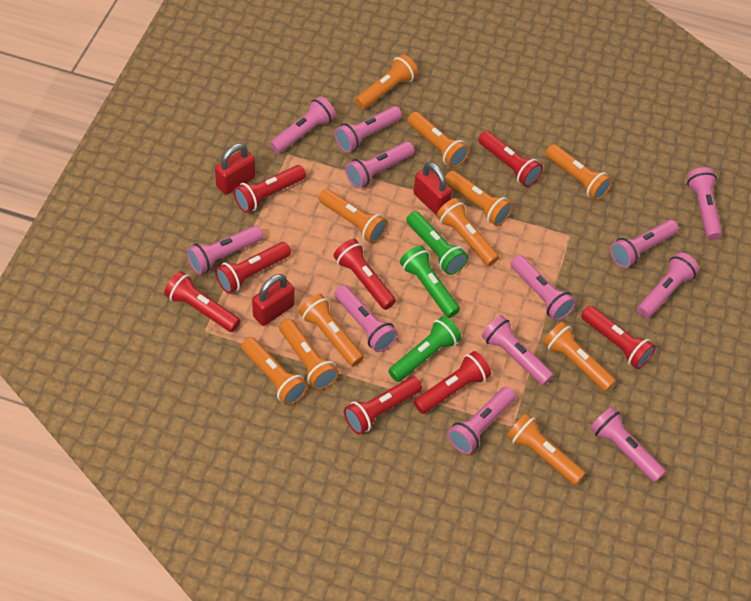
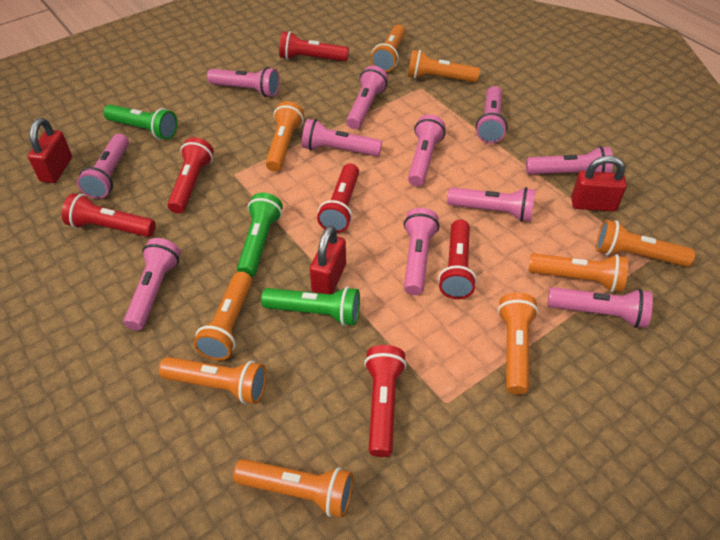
orange flashlight: [241,337,308,405] [279,319,339,390] [299,294,364,367] [319,189,388,244] [355,54,418,110] [408,112,469,168] [436,198,499,266] [445,170,513,226] [507,413,586,485] [543,322,616,392] [546,144,613,201] = 11 -> [159,357,267,404] [194,271,252,361] [233,459,353,518] [266,101,304,172] [371,25,406,72] [408,50,480,82] [498,292,538,395] [529,253,628,292] [596,219,695,267] = 9
pink flashlight: [187,226,263,275] [270,96,336,154] [334,285,398,352] [335,106,402,153] [345,141,414,189] [448,387,516,454] [481,315,554,386] [511,255,576,321] [590,407,666,482] [610,220,679,268] [637,252,699,318] [687,167,722,240] = 12 -> [77,134,129,199] [124,238,181,330] [207,67,280,97] [302,119,382,156] [346,66,388,129] [404,208,439,295] [408,115,446,186] [447,187,535,222] [476,86,507,143] [526,146,613,174] [548,287,653,328] = 11
red flashlight: [164,271,240,332] [215,242,291,294] [234,165,306,213] [334,239,396,310] [344,377,422,434] [414,351,491,414] [478,131,543,187] [581,306,656,369] = 8 -> [62,193,156,237] [167,137,214,213] [279,31,349,62] [317,163,359,233] [364,345,407,457] [438,219,477,299] = 6

